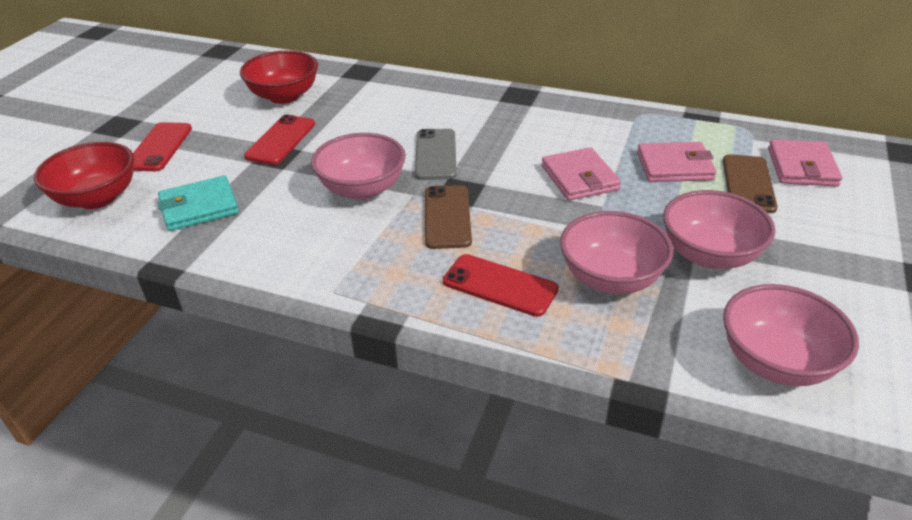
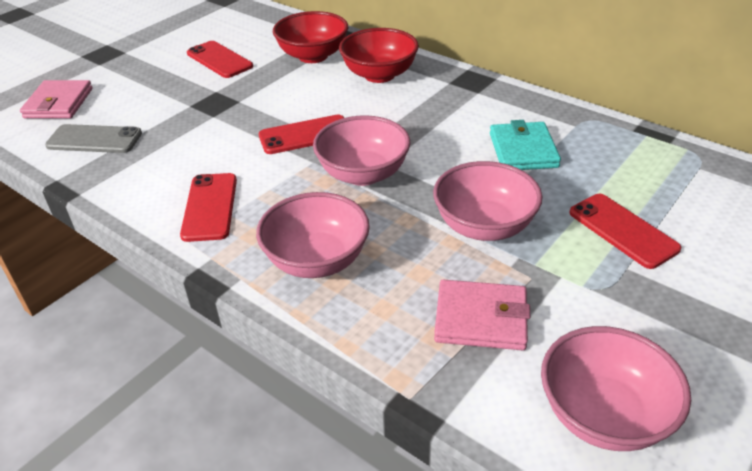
brown phone: [425,185,472,249] [723,155,778,213] = 2 -> none = 0
pink wallet: [542,147,621,201] [637,142,717,182] [768,139,842,187] = 3 -> [20,80,93,119] [434,279,530,350] = 2
red phone: [133,122,192,171] [244,115,315,165] [443,254,559,317] = 3 -> [180,173,237,242] [187,41,253,78] [259,114,344,154] [569,194,681,269] = 4

